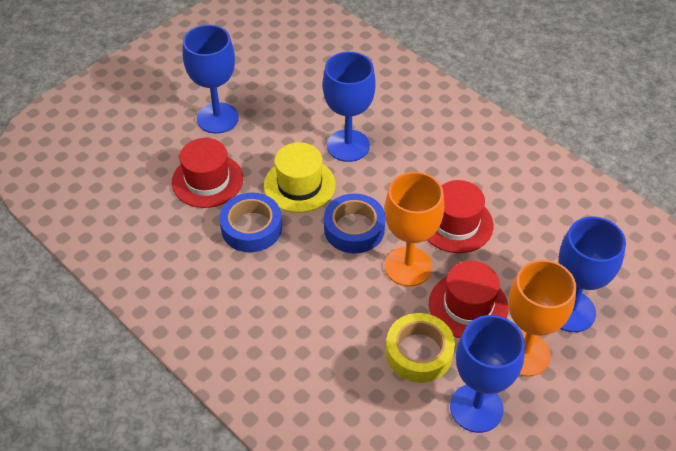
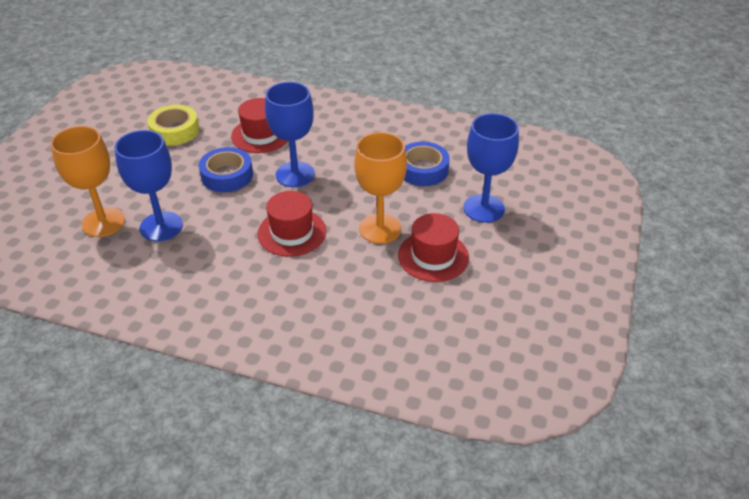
blue goblet: [183,25,239,134] [323,52,376,162] [450,315,525,433] [559,216,626,332] = 4 -> [114,130,183,241] [265,82,315,187] [463,113,519,223] = 3
yellow hat: [264,142,336,213] = 1 -> none = 0

